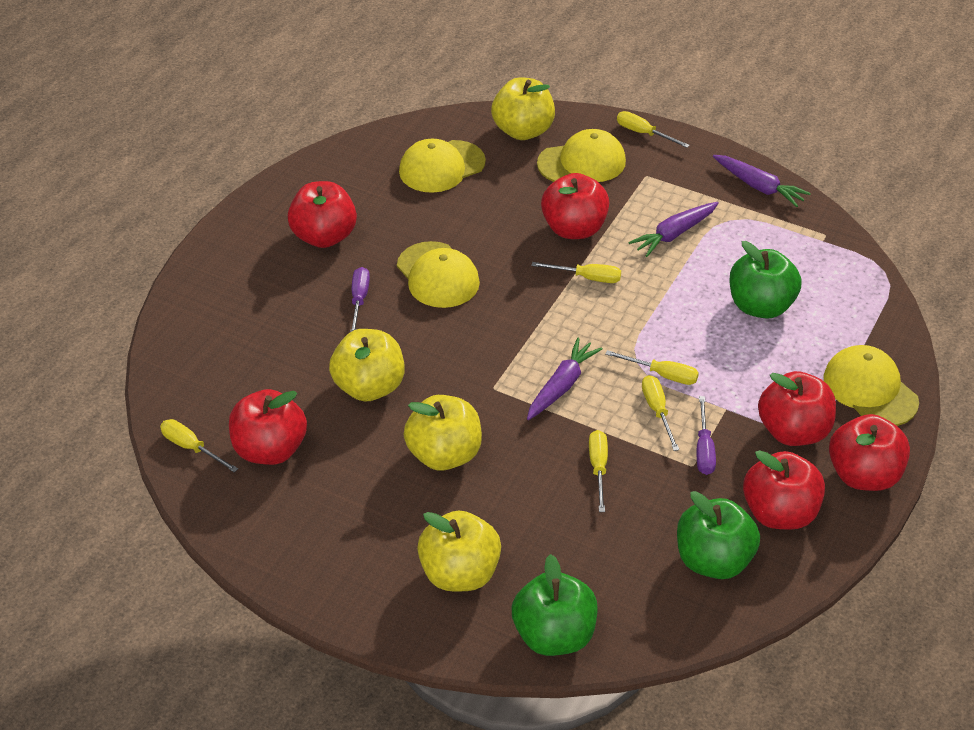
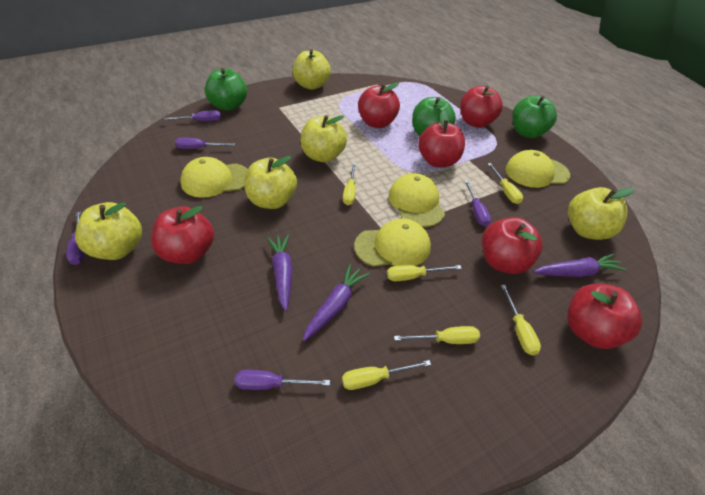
purple screwdriver: [350,267,370,332] [697,396,716,475] = 2 -> [66,211,85,265] [164,110,221,121] [175,138,235,149] [234,370,330,390] [464,181,491,226] = 5
yellow apple: [329,329,404,401] [404,395,482,471] [417,510,501,591] [491,77,555,140] = 4 -> [75,202,142,260] [244,156,297,209] [292,49,331,90] [301,115,347,162] [568,187,634,240] = 5

